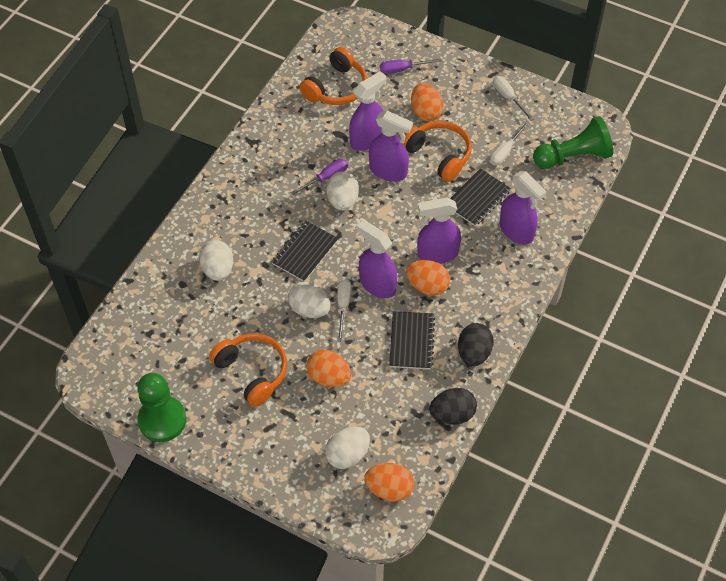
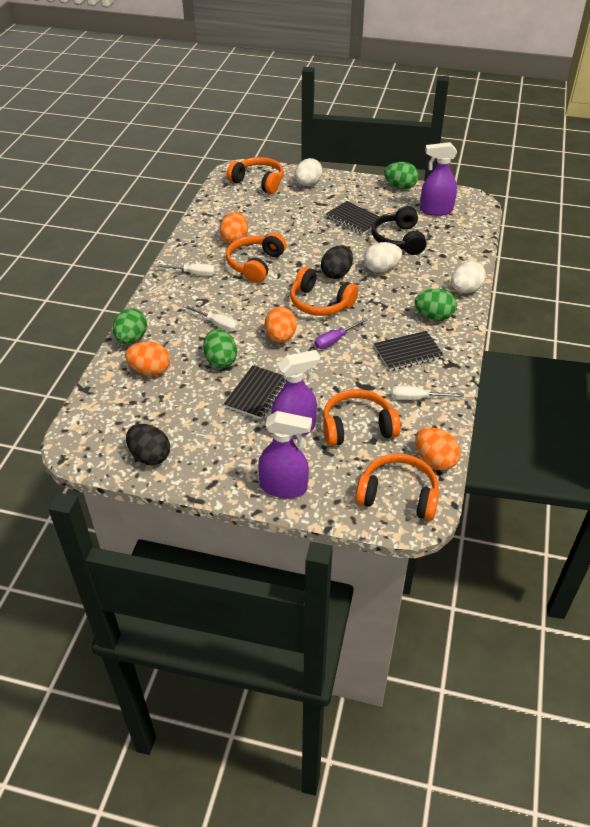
black headphones: none = 0 -> [372,206,427,255] = 1
green egg: none = 0 -> [113,308,147,344] [203,329,237,368] [384,162,419,189] [414,289,457,320] = 4
green pawn: [137,373,186,442] [533,116,613,169] = 2 -> none = 0
orange headphones: [209,333,287,407] [299,47,367,105] [403,121,472,182] = 3 -> [226,233,286,283] [227,157,284,194] [290,267,358,316] [323,389,401,446] [355,453,439,520] = 5
purple screwdriver: [291,159,348,195] [380,59,442,74] = 2 -> [314,318,368,349] = 1
purple spray bottle: [349,71,386,151] [357,220,397,298] [369,111,413,182] [417,197,461,264] [500,171,546,245] = 5 -> [258,411,312,498] [271,350,320,439] [420,142,457,216] = 3
white egg: [199,240,233,281] [288,281,331,318] [325,427,370,469] [326,171,359,211] = 4 -> [295,158,323,186] [364,242,402,273] [451,262,486,293] = 3

